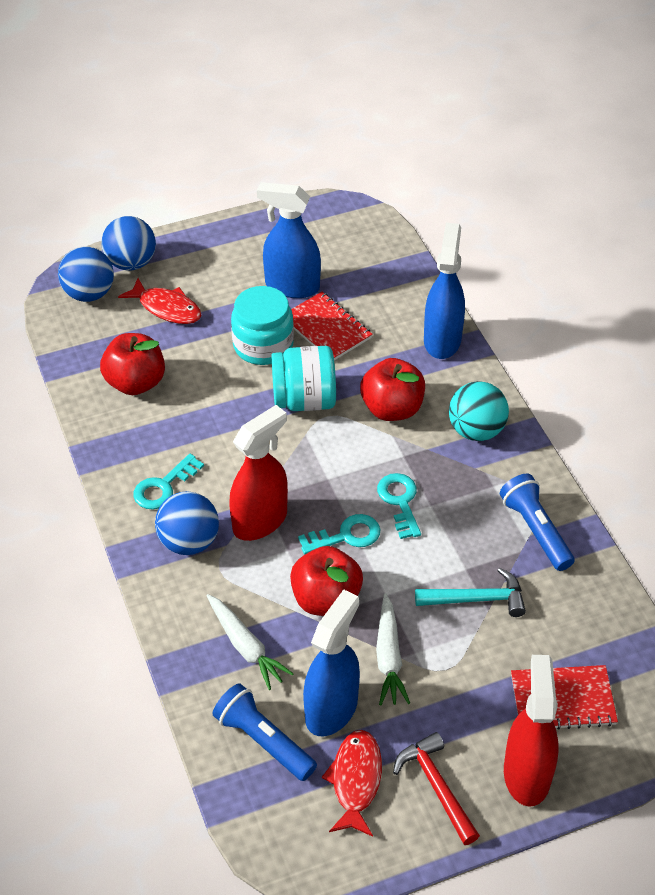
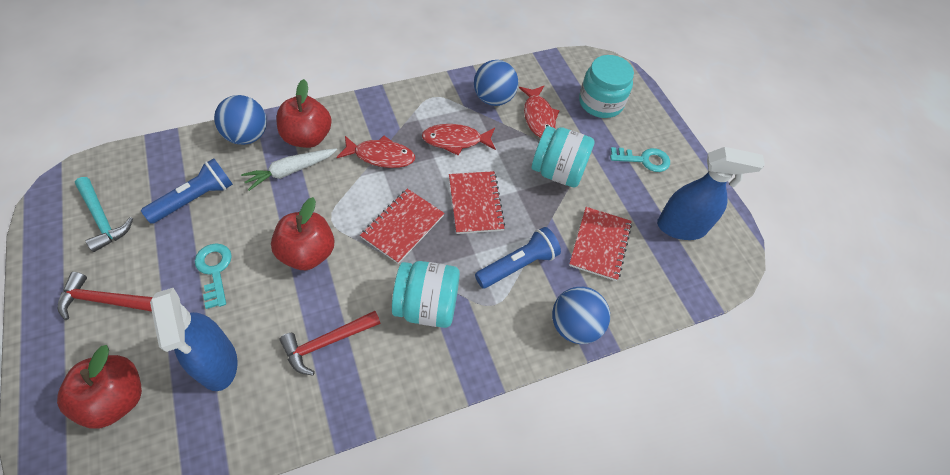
blue spray bottle: [257,182,321,298] [303,590,360,736] [424,223,465,359] = 3 -> [150,288,238,391] [657,147,765,240] = 2
red fish: [118,278,201,324] [322,730,382,837] = 2 -> [337,136,415,168] [422,124,496,156] [519,86,560,138] = 3
red hammer: [393,732,480,845] = 1 -> [58,272,153,320] [279,311,381,376] = 2
red notebook: [291,292,373,360] [511,665,618,730] = 2 -> [360,189,444,264] [449,171,505,234] [569,207,632,281] = 3
red spray bottle: [229,405,288,541] [504,655,559,807] = 2 -> none = 0
turquoise ball: [449,381,509,441] = 1 -> none = 0
turquoise jar: [231,286,294,365] [272,346,336,411] = 2 -> [392,261,460,328] [532,126,595,187] [579,55,634,118] = 3
turquoise key: [133,454,204,510] [298,514,380,554] [377,473,421,539] = 3 -> [195,244,232,309] [610,147,670,172] = 2
white carrot: [206,594,294,690] [376,593,410,705] = 2 -> [241,148,337,191] = 1

